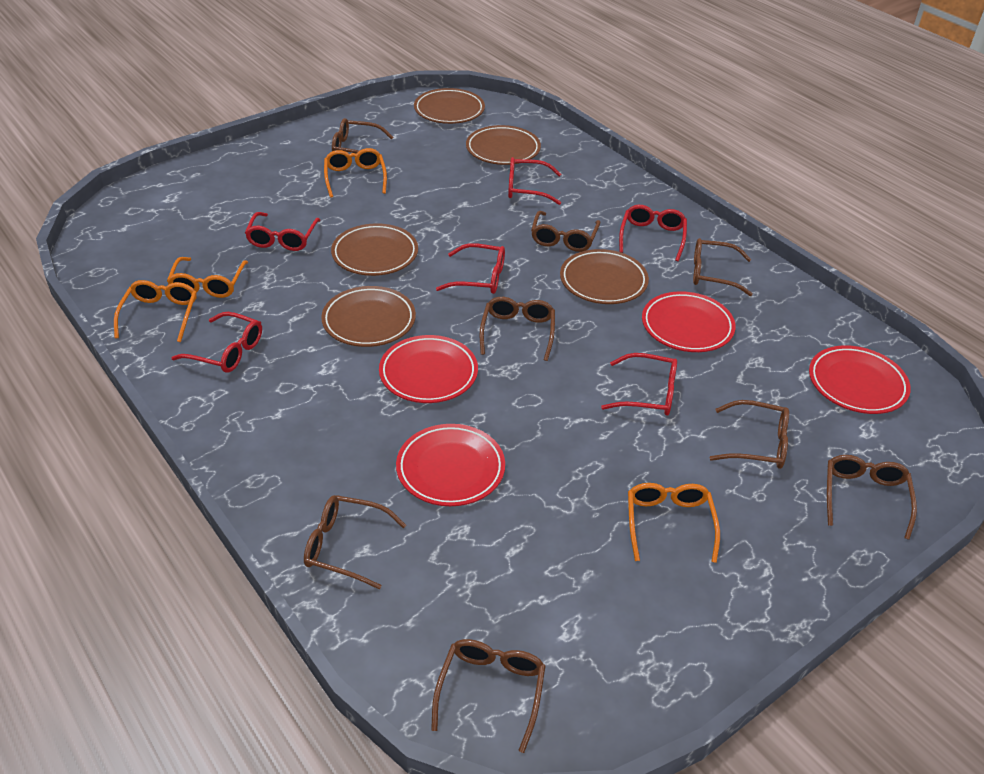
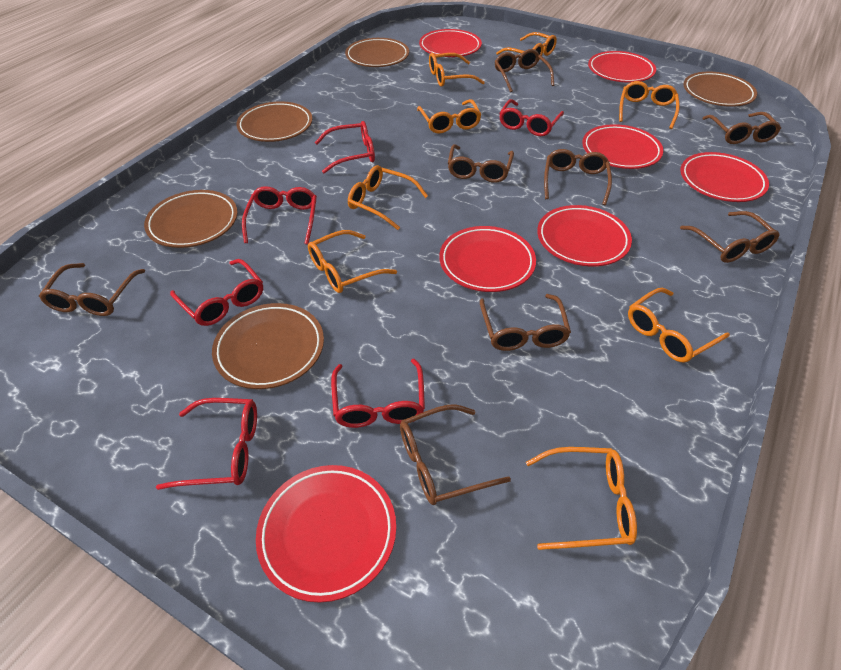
orange glasses: [114,280,197,342] [167,257,248,298] [324,148,387,198] [628,483,720,563] = 4 -> [308,230,397,293] [348,165,428,230] [417,99,482,133] [429,53,485,87] [496,32,557,60] [526,447,637,550] [619,81,680,129] [628,288,730,363] = 8
red plate: [379,335,478,403] [396,424,505,506] [642,291,736,352] [809,345,911,414] = 4 -> [256,465,396,603] [419,29,482,57] [439,226,536,292] [537,205,632,267] [582,124,663,169] [588,51,656,83] [681,152,769,202] = 7

